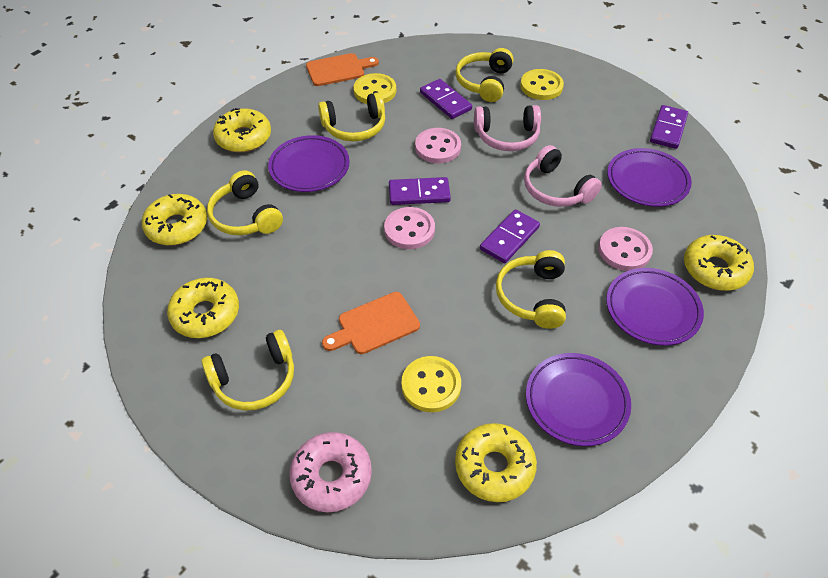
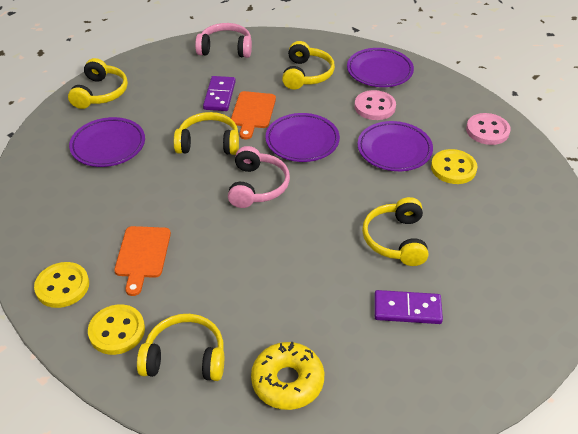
pink button: [384,207,435,249] [415,128,461,163] [598,227,653,271] = 3 -> [355,90,396,120] [466,113,511,145] = 2
pink donut: [290,432,372,512] = 1 -> none = 0
purple domino: [389,177,451,205] [420,79,472,119] [480,209,540,263] [650,105,688,149] = 4 -> [203,76,236,111] [374,290,443,324] = 2
yellow donut: [142,194,207,246] [167,278,239,338] [213,108,271,153] [455,423,537,502] [684,235,754,291] = 5 -> [251,342,324,410] = 1

